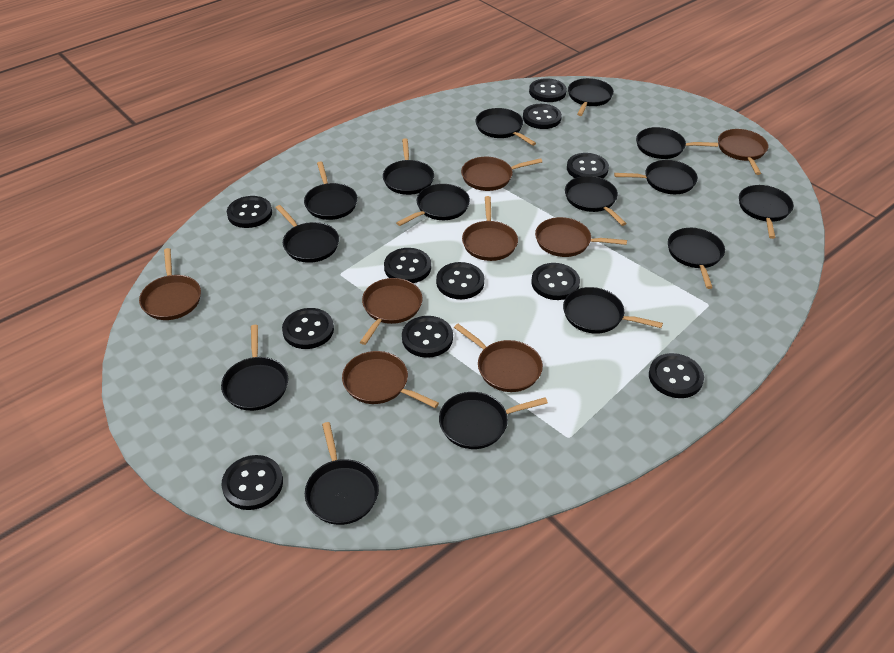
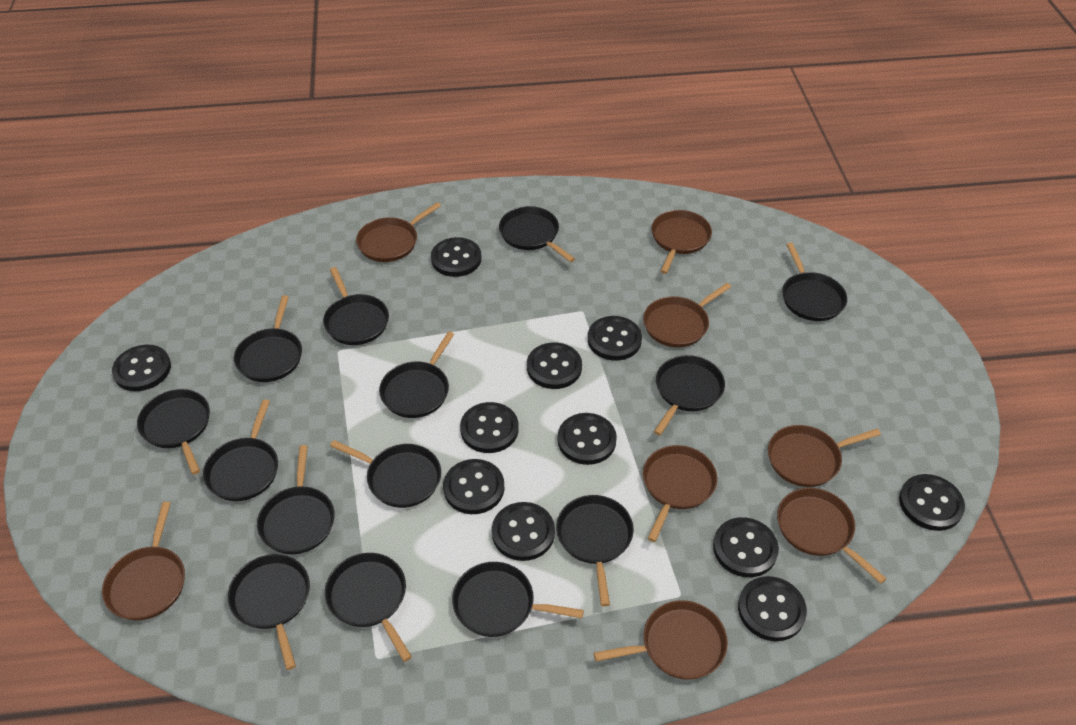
black pan: [221,325,288,411] [276,205,339,263] [304,161,358,220] [305,422,379,525] [383,139,434,195] [396,184,470,226] [439,392,548,449] [476,108,536,146] [563,287,663,334] [565,176,627,226] [568,78,614,116] [614,160,698,194] [636,127,718,159] [668,228,725,289] [739,185,794,239] = 15 -> [137,389,210,475] [203,399,278,501] [228,554,310,670] [234,295,302,382] [257,445,335,554] [323,267,389,345] [325,553,412,662] [330,440,441,508] [379,331,454,418] [452,562,584,637] [499,206,575,262] [556,495,634,606] [654,355,725,435] [782,243,847,321] = 14

